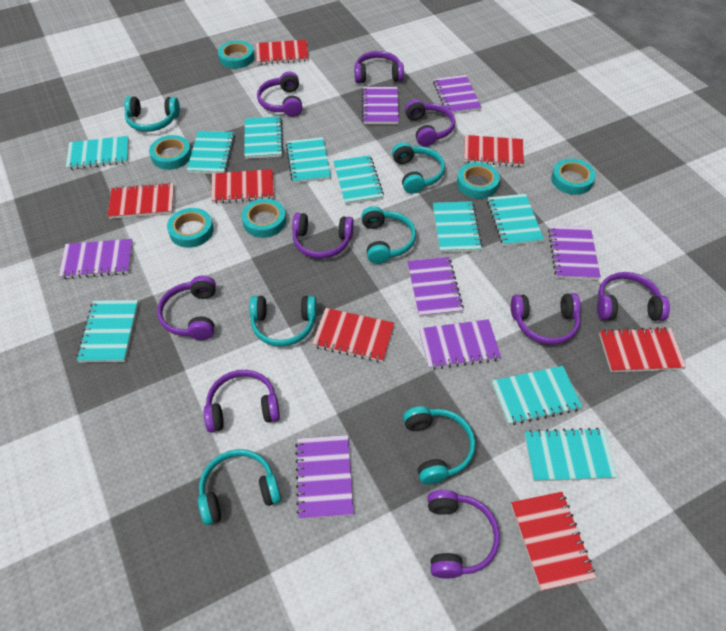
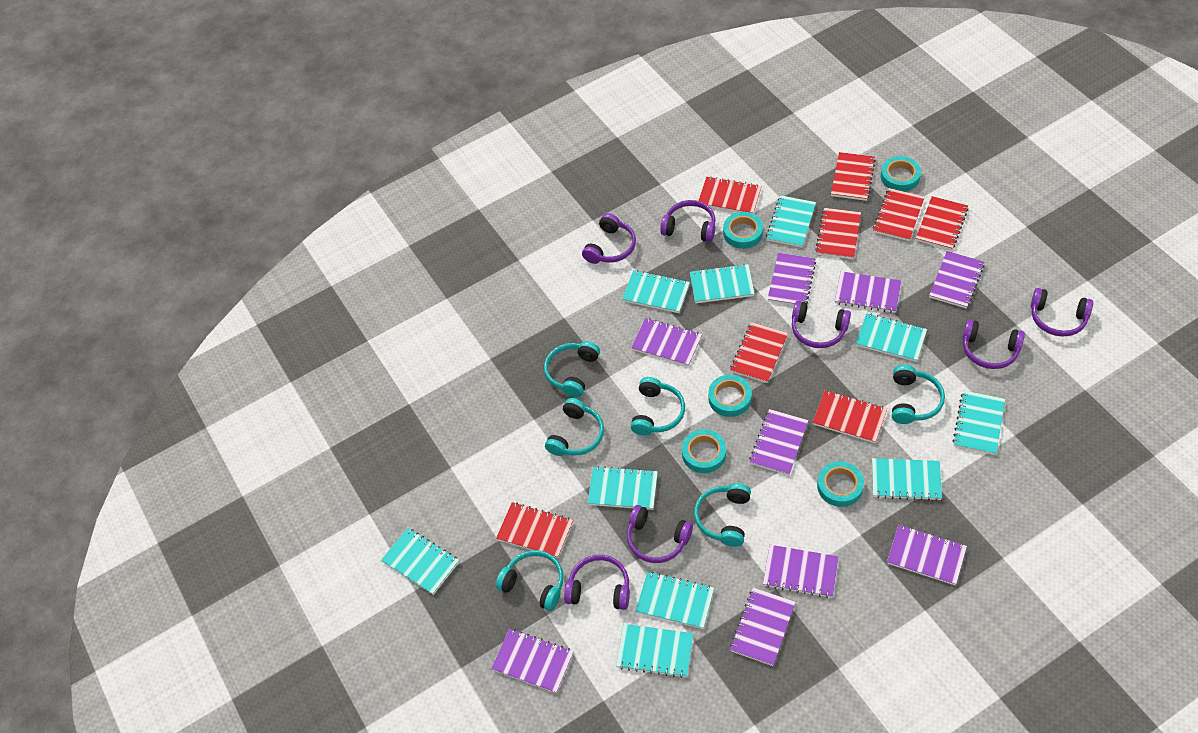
purple headphones: [157,276,216,340] [204,370,280,433] [257,71,303,117] [292,213,354,259] [355,51,404,83] [405,99,455,147] [428,490,500,578] [511,293,581,345] [597,272,670,321] = 9 -> [564,555,630,610] [582,213,636,264] [627,505,693,563] [660,200,716,242] [792,301,851,348] [962,319,1025,369] [1031,288,1093,337] = 7
purple notebook: [59,239,133,279] [295,435,354,520] [362,87,399,124] [407,257,464,317] [419,319,501,370] [433,75,482,114] [548,226,601,280] = 7 -> [491,629,574,693] [631,318,702,366] [730,587,796,666] [749,409,809,475] [763,545,839,598] [768,253,816,305] [835,271,901,313] [887,525,967,585] [929,251,985,309] = 9
red notebook: [108,182,174,219] [211,169,274,204] [256,40,309,65] [312,308,394,362] [464,135,524,167] [511,492,596,591] [599,327,686,372] = 7 -> [496,502,573,558] [698,177,762,214] [730,322,788,383] [813,390,887,443] [815,208,861,259] [831,152,876,201] [873,188,925,241] [916,196,968,250] = 8
turquoise tape: [149,135,192,170] [167,208,214,248] [218,40,254,69] [241,199,286,238] [457,162,500,199] [551,159,596,195] = 6 -> [682,429,726,473] [708,375,752,417] [723,212,763,249] [817,461,864,507] [881,156,921,191] = 5

